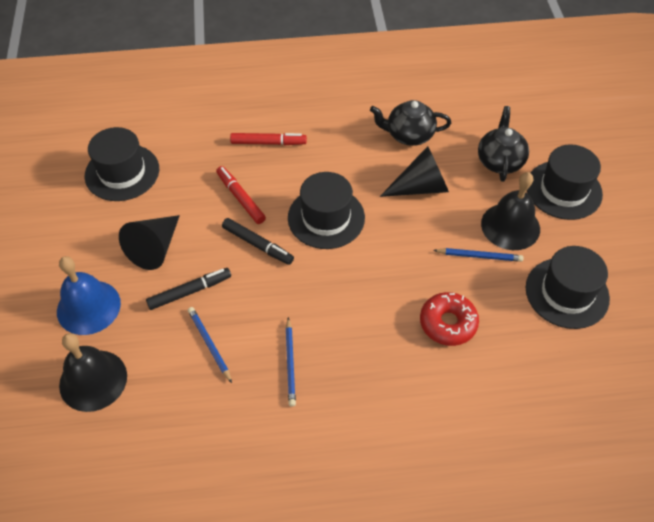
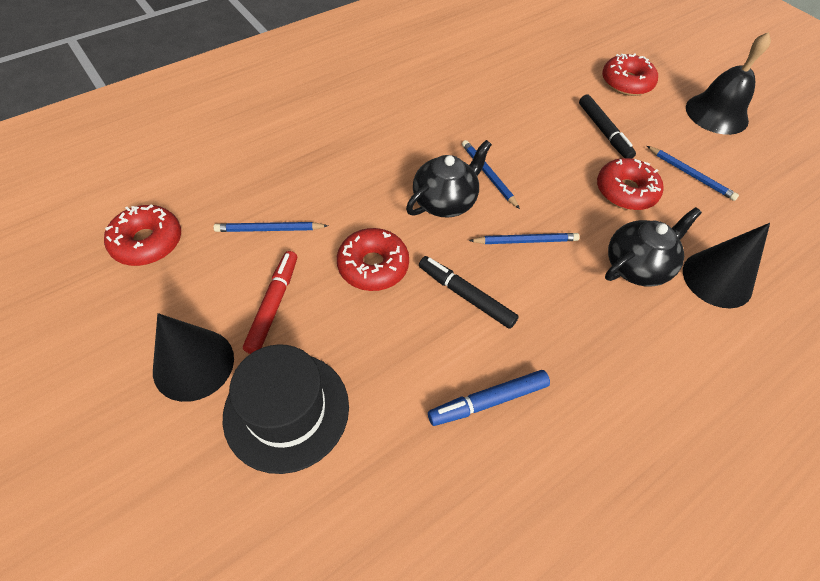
black bell: [59,333,127,412] [481,172,540,250] = 2 -> [686,32,771,135] = 1
black hat: [85,127,159,201] [288,172,365,249] [526,246,610,329] [527,144,603,220] = 4 -> [223,344,349,474] = 1
blue bell: [57,256,121,335] = 1 -> none = 0
blue marker: none = 0 -> [428,370,550,426] = 1
blue pencil: [188,307,232,383] [286,317,296,406] [433,248,524,262] = 3 -> [213,222,328,232] [462,140,520,209] [469,233,580,244] [647,146,739,201] = 4
red donut: [420,292,479,346] = 1 -> [104,204,181,266] [337,228,409,291] [597,158,663,210] [602,54,658,96] = 4
red marker: [216,166,266,224] [230,133,307,145] = 2 -> [243,251,297,354] = 1

